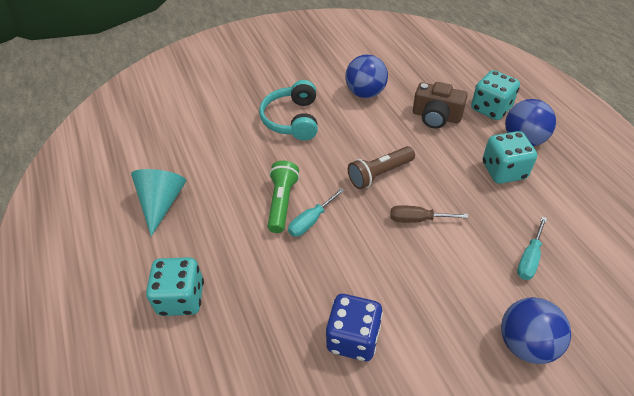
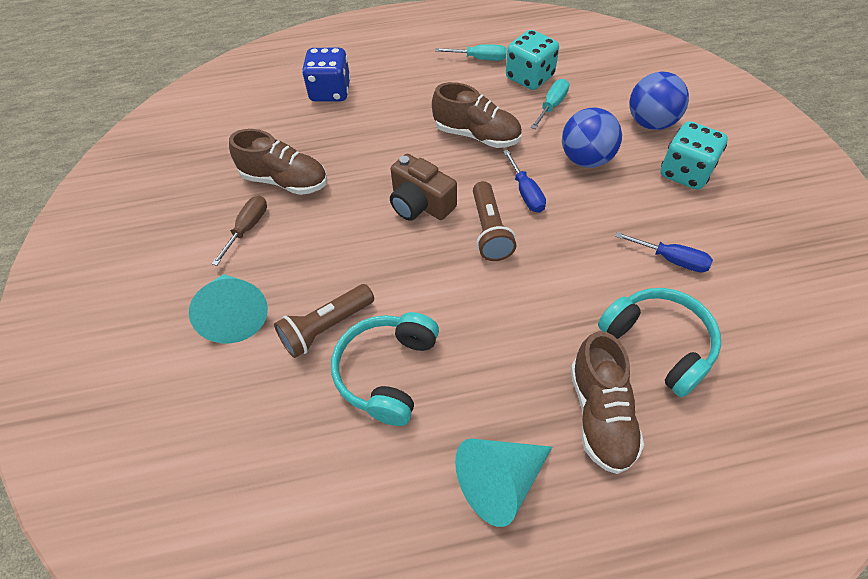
blue ball: [345,55,388,98] [501,297,571,364] [505,99,556,146] = 3 -> [562,107,622,168] [629,71,689,130] = 2
blue screwdriver: none = 0 -> [503,150,546,213] [615,232,713,273] = 2
brown flashlight: [348,146,415,189] = 1 -> [274,284,374,358] [473,181,516,261] = 2
brown shoe: none = 0 -> [229,129,327,195] [432,82,522,148] [570,331,644,474] = 3
green flashlight: [268,161,300,233] = 1 -> none = 0
turquoise cone: [131,169,186,237] = 1 -> [189,274,268,343] [455,438,552,527] = 2
turquoise dice: [146,257,204,316] [471,70,520,120] [483,131,537,184] = 3 -> [506,30,559,90] [660,121,728,190] = 2
turquoise headphones: [259,80,318,141] = 1 -> [331,312,439,426] [598,288,721,397] = 2

